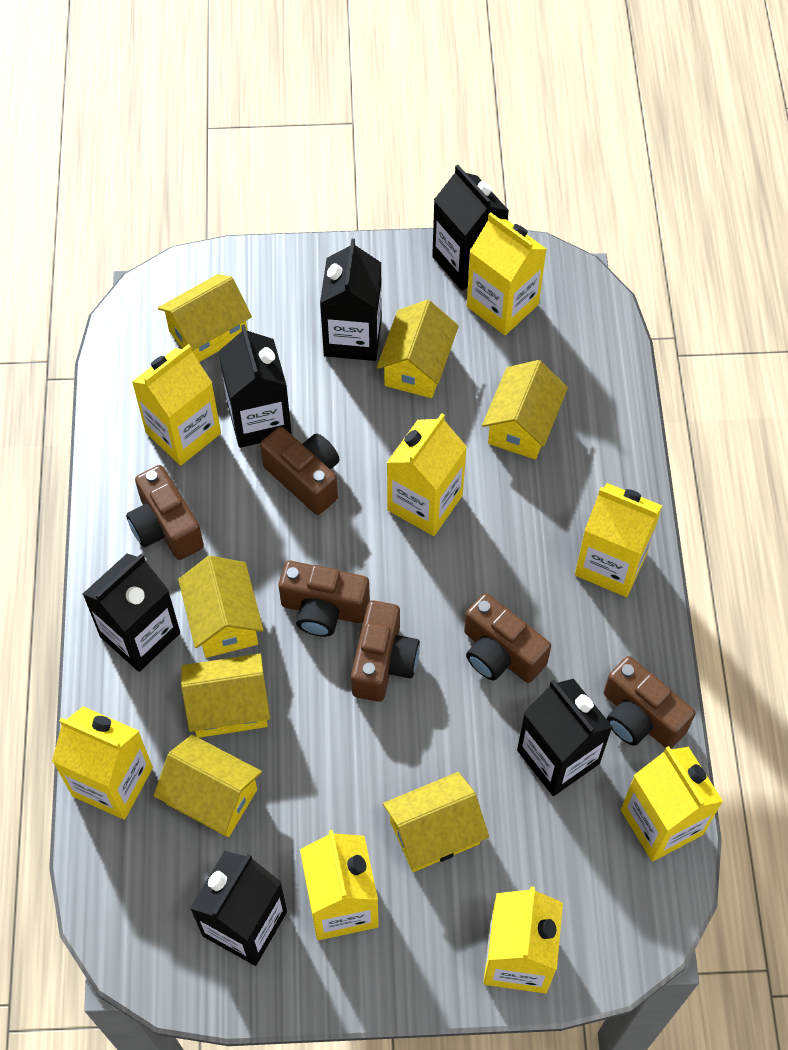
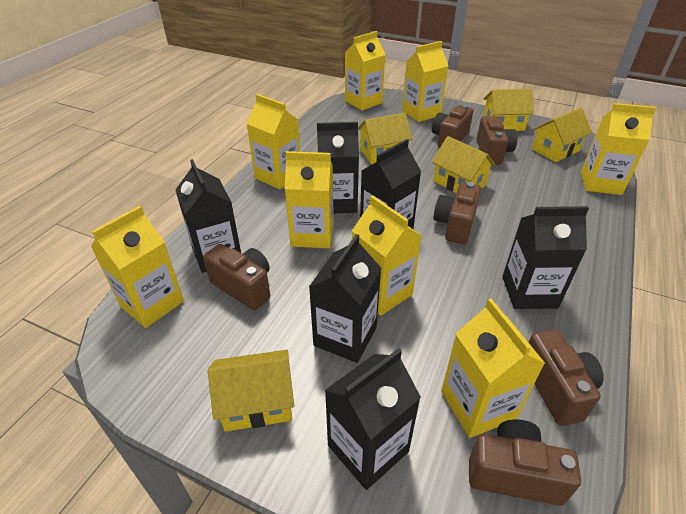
yellow house: [154,735,262,837] [158,274,252,362] [178,556,264,658] [181,653,270,738] [377,300,459,398] [383,772,489,872] [482,360,568,459] = 7 -> [208,350,294,432] [358,113,412,164] [432,136,495,193] [483,89,534,131] [532,108,592,162] = 5

